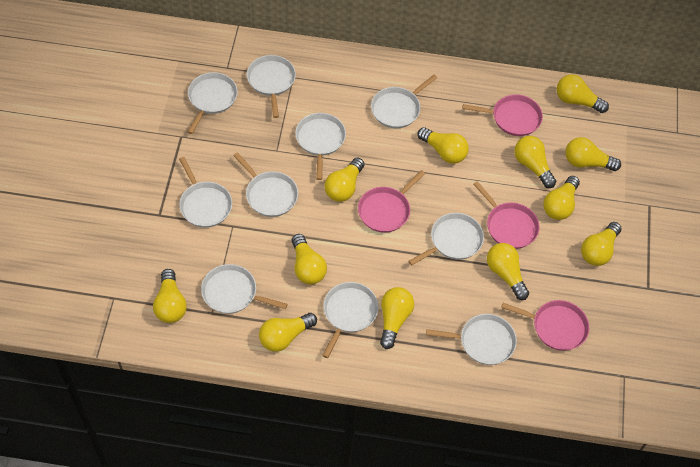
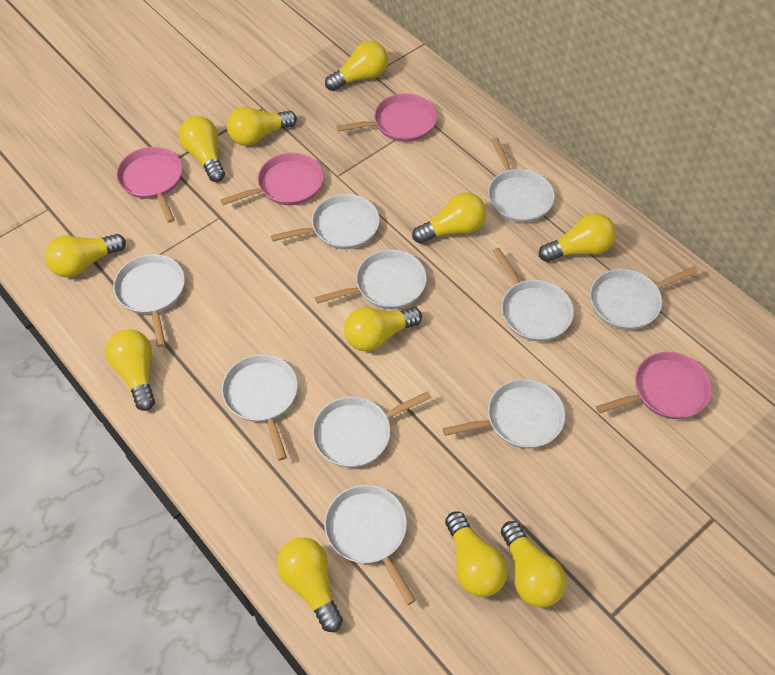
yellow light bulb: [153,269,187,323] [259,313,317,352] [291,234,327,284] [324,158,364,202] [380,287,414,349] [417,127,469,164] [487,243,529,300] [514,136,556,188] [543,176,580,220] [556,74,609,113] [565,137,621,171] [581,222,622,266] = 12 -> [45,234,126,277] [106,329,155,411] [179,116,225,182] [227,107,297,146] [276,537,343,632] [325,41,388,91] [344,307,422,352] [412,192,486,244] [445,512,508,597] [501,521,567,608] [539,213,616,262] = 11

